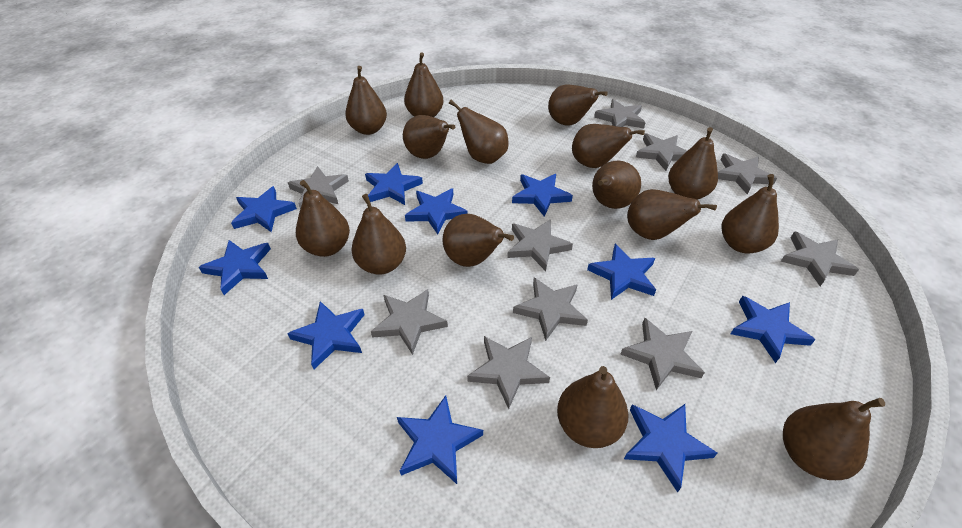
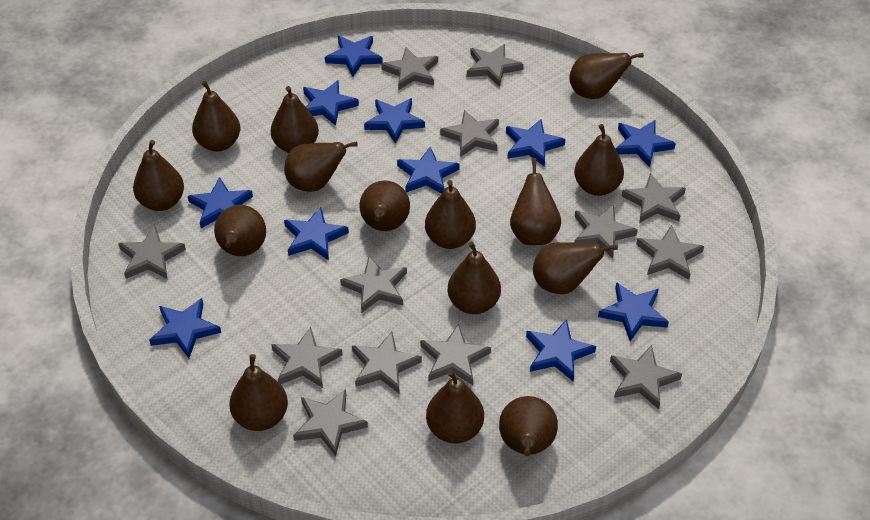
blue star: [199,240,271,295] [231,186,297,232] [287,301,365,369] [365,163,423,205] [397,395,483,484] [405,188,468,234] [512,174,573,217] [587,244,656,300] [624,404,717,492] [731,296,815,363] = 10 -> [149,298,221,358] [188,177,253,228] [284,207,349,260] [303,80,359,126] [325,36,383,76] [364,98,425,144] [397,147,459,194] [506,119,565,167] [526,319,596,382] [598,282,669,341] [615,120,676,167] = 11
grey star: [288,166,349,209] [371,289,448,355] [467,336,550,409] [507,219,573,271] [513,277,588,341] [594,99,646,129] [620,318,705,390] [636,133,687,171] [718,154,777,195] [781,231,859,286] = 10 -> [118,226,186,279] [271,327,343,388] [293,389,368,457] [340,256,407,313] [352,332,422,393] [381,47,438,90] [420,324,491,385] [440,110,499,157] [467,44,523,87] [574,204,638,258] [610,345,682,409] [622,173,686,223] [636,225,704,280] = 13

